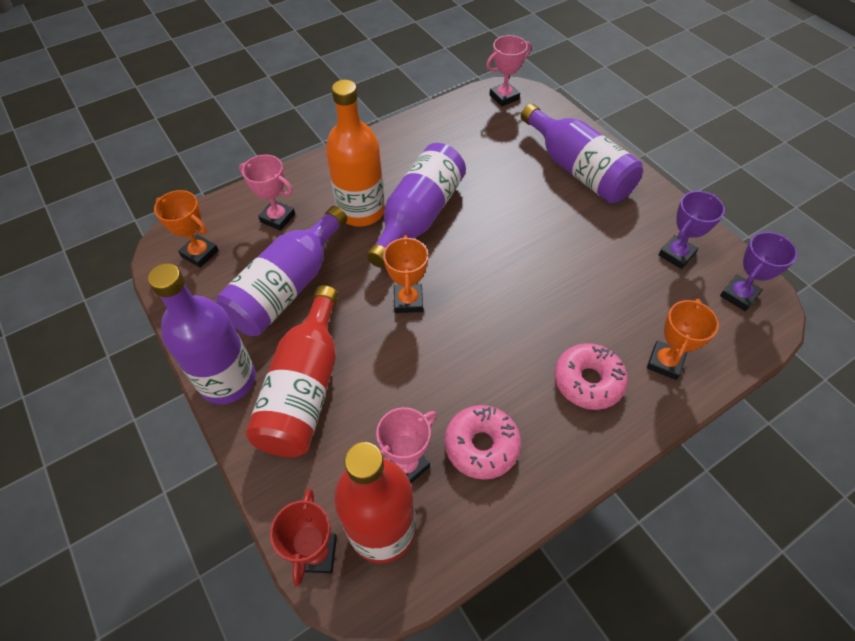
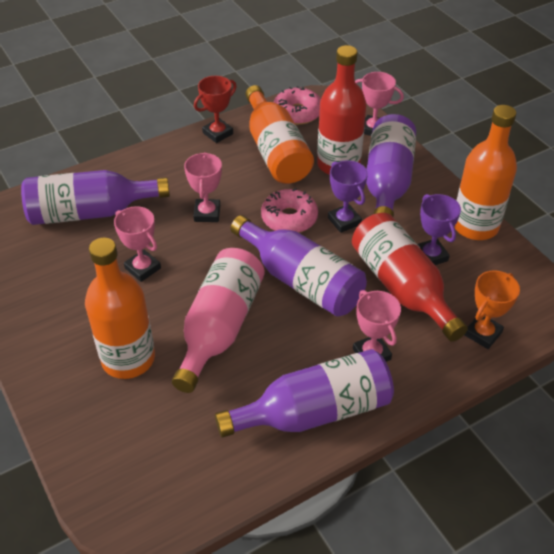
orange bottle: [326,80,385,227] = 1 -> [85,238,155,379] [245,85,314,184] [455,105,517,240] = 3
orange trophy: [154,190,219,268] [383,235,428,313] [647,299,719,380] = 3 -> [465,270,520,349] = 1
pink bottle: none = 0 -> [172,248,265,393] = 1
pink trophy: [239,155,295,231] [376,407,437,483] [486,35,531,107] = 3 -> [114,206,161,282] [184,152,222,222] [353,290,401,362] [355,72,404,136] = 4

